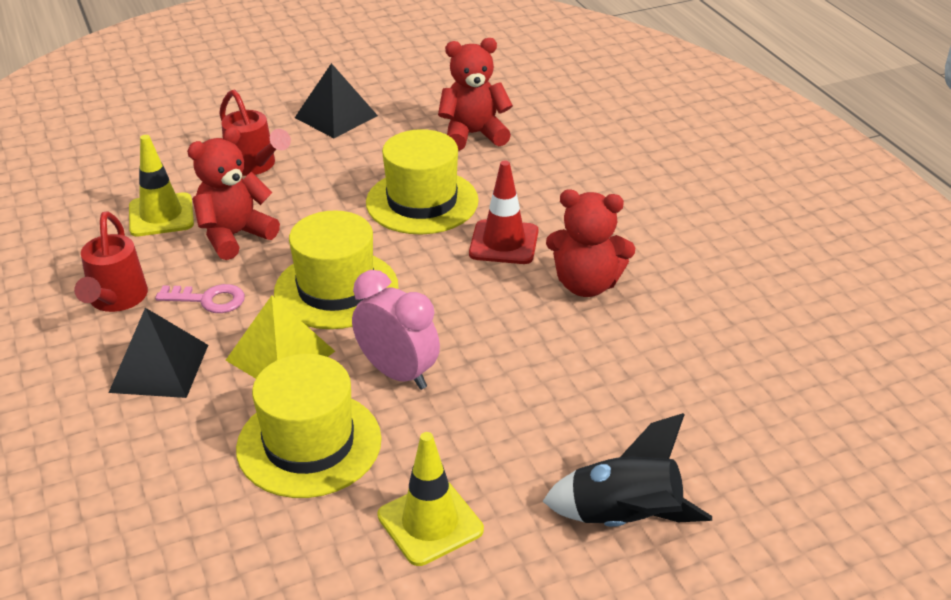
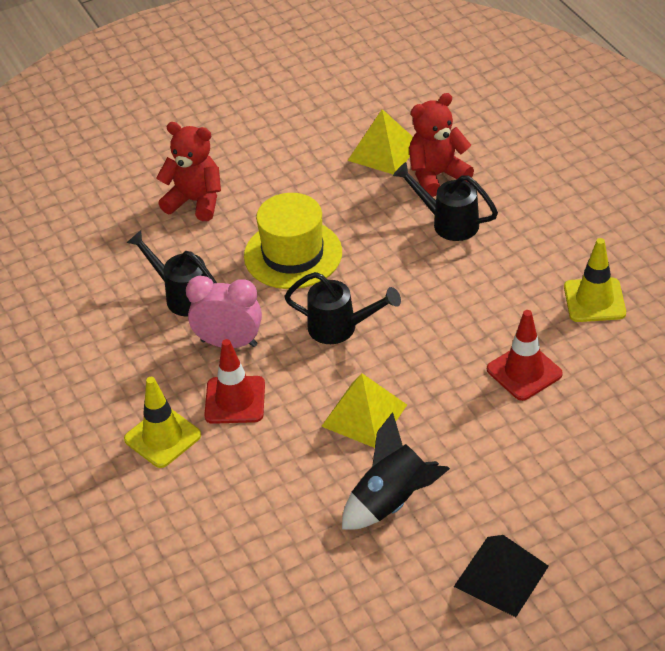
black pyramid: [109,308,208,398] [295,63,378,138] = 2 -> [454,535,549,617] = 1
black watering can: none = 0 -> [126,230,217,316] [284,272,401,344] [393,162,498,241] = 3
pink key: [155,284,245,313] = 1 -> none = 0
red teddy bear: [187,127,280,260] [438,38,513,151] [546,190,635,297] = 3 -> [156,122,221,221] [409,93,474,197] = 2
red traffic cone: [469,160,539,264] = 1 -> [204,339,265,424] [487,310,563,401] = 2
red watering can: [74,212,148,312] [219,90,291,176] = 2 -> none = 0
yellow hat: [236,354,382,498] [274,210,398,329] [366,129,479,234] = 3 -> [244,193,342,289] = 1
yellow pyramid: [225,295,335,379] = 1 -> [321,373,407,448] [347,109,413,174] = 2

